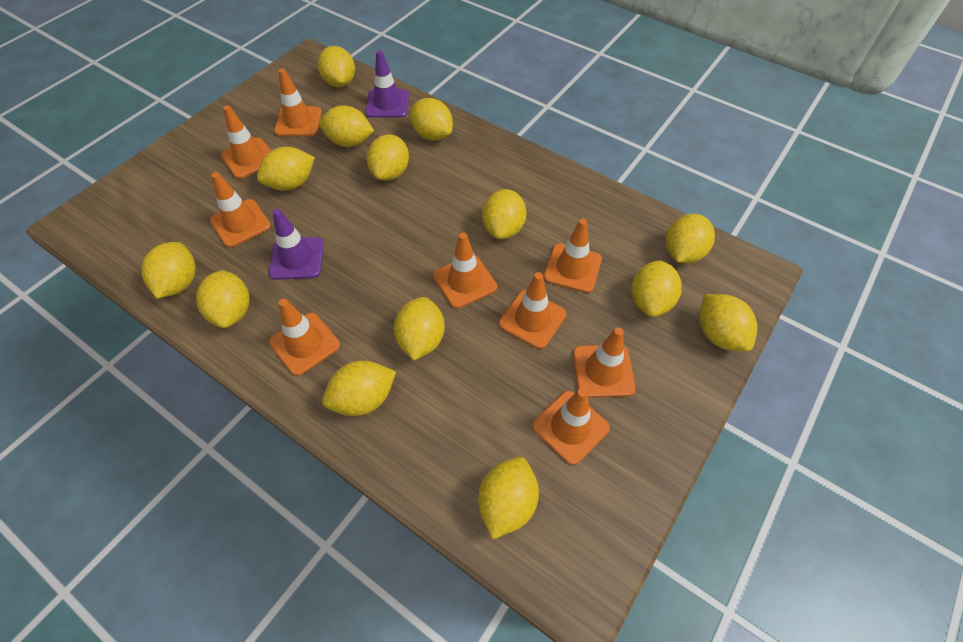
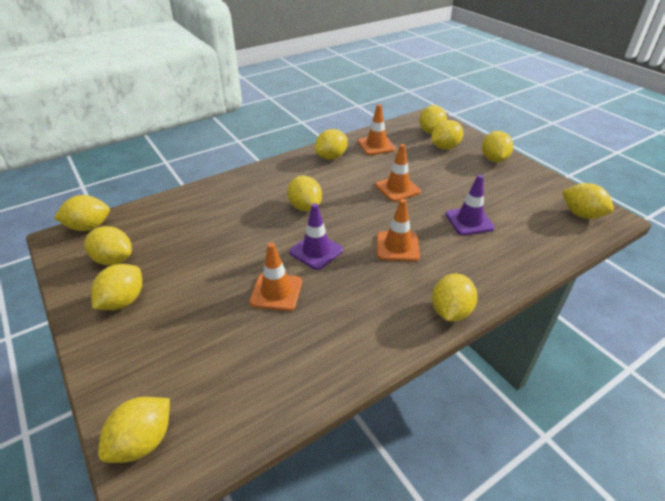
orange traffic cone: [210,172,271,247] [221,105,271,179] [269,299,340,376] [274,68,322,136] [433,233,497,309] [499,272,566,349] [532,388,610,465] [544,219,602,293] [573,327,636,398] = 9 -> [249,243,302,311] [358,104,396,155] [376,144,421,202] [377,199,420,261] = 4
yellow lemon: [141,242,196,299] [196,270,249,328] [257,147,315,191] [318,46,355,87] [319,105,374,147] [322,361,396,416] [367,134,409,181] [394,297,445,360] [410,98,453,141] [478,457,539,540] [482,189,526,239] [631,260,682,317] [666,214,715,264] [699,294,757,352] = 14 -> [54,195,110,231] [84,226,132,265] [91,264,142,310] [98,397,170,463] [287,176,322,211] [315,129,348,160] [419,105,447,134] [431,120,463,149] [432,273,478,321] [482,131,513,162] [562,183,614,219] = 11

